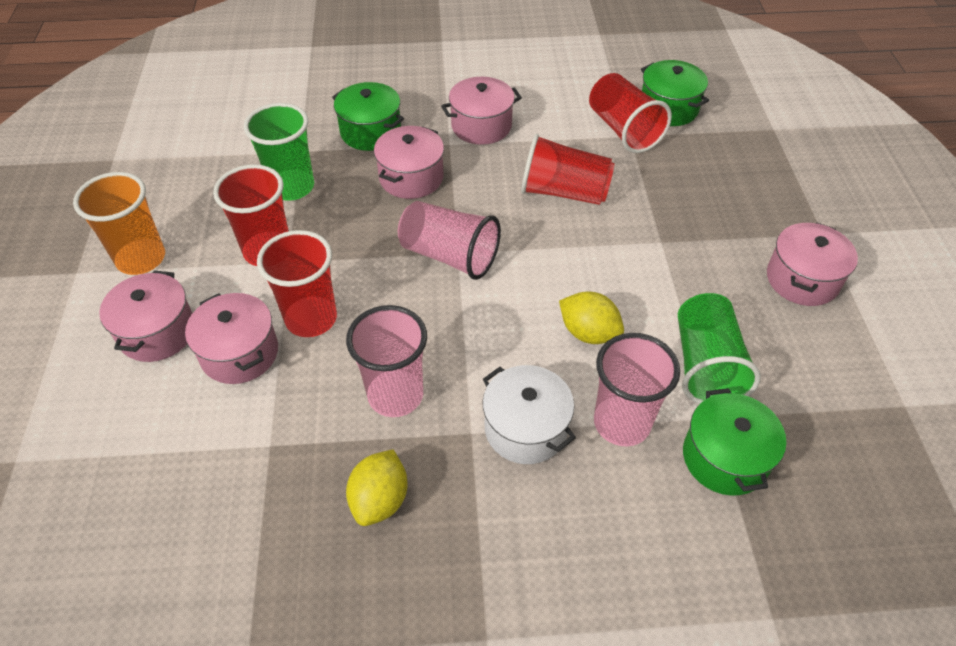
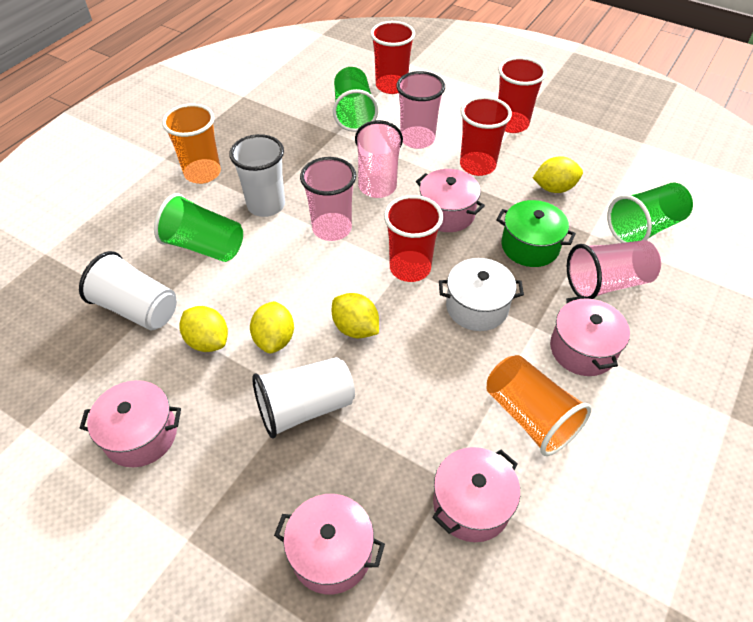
green cup: [244,103,314,201] [678,293,761,404] = 2 -> [154,193,243,262] [333,67,378,132] [607,183,693,243] = 3
green pot: [332,82,404,151] [641,60,709,126] [683,388,786,496] = 3 -> [496,200,576,267] = 1
orange cup: [73,172,165,275] = 1 -> [162,104,221,184] [486,355,591,456] = 2
pink cup: [346,305,427,417] [398,201,501,280] [594,333,680,446] = 3 -> [300,157,356,241] [355,120,403,198] [396,71,445,149] [567,240,661,299] = 4
white cup: none = 0 -> [79,251,177,330] [229,134,285,217] [252,357,355,439] = 3
yellow lemon: [346,449,407,526] [559,292,624,344] = 2 -> [180,306,228,352] [250,301,294,353] [332,293,379,338] [533,156,583,193] = 4

